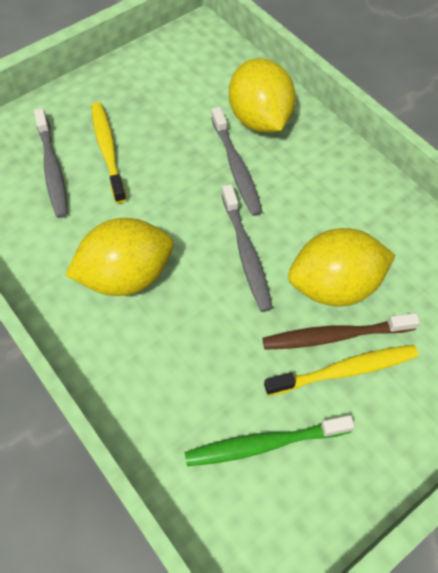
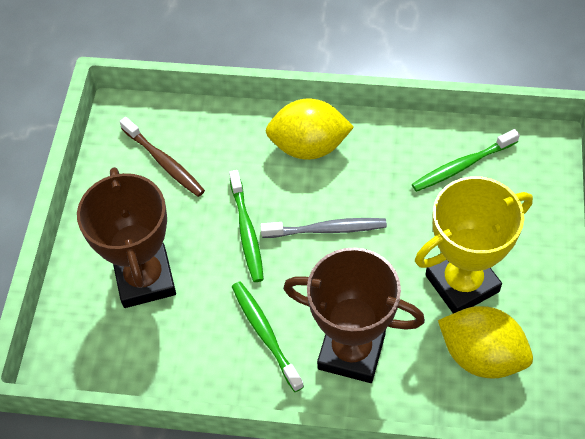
brown trophy: none = 0 -> [77,167,176,308] [283,247,425,383] = 2
green toothbrush: [185,415,355,466] = 1 -> [229,170,264,282] [232,282,304,392] [412,129,520,192] = 3
grey toothbrush: [34,108,68,218] [211,107,263,216] [222,184,273,312] = 3 -> [260,218,387,238] = 1
yellow lemon: [66,218,174,296] [229,58,296,133] [288,228,396,306] = 3 -> [266,98,354,160] [438,306,533,378] = 2
yellow toothbrush: [91,102,126,203] [264,345,419,396] = 2 -> none = 0
yellow trophy: none = 0 -> [415,176,533,313] = 1

